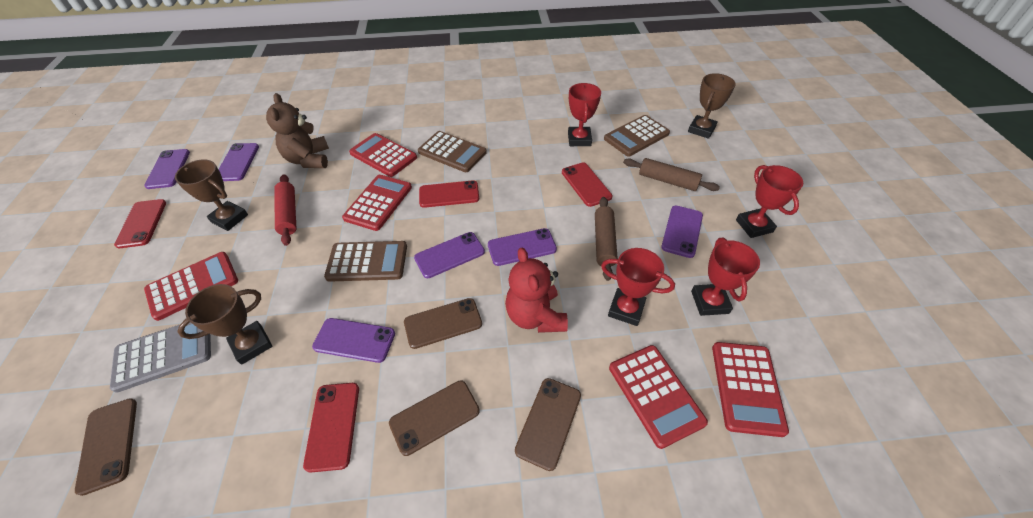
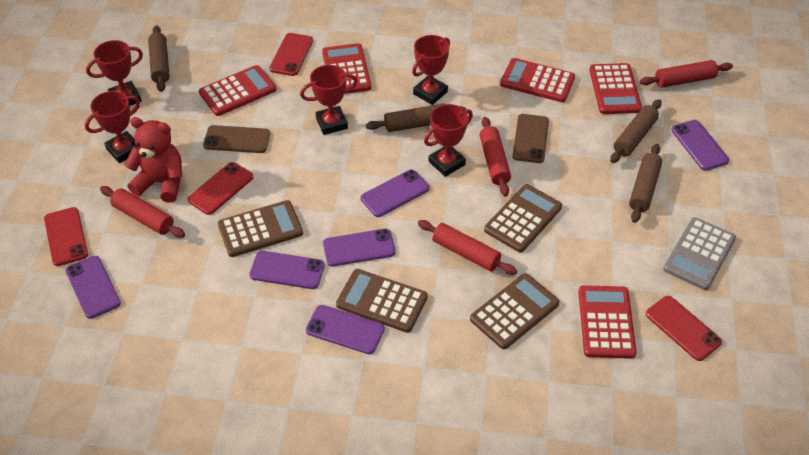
brown calculator: [324,241,407,282] [418,131,487,172] [604,115,670,157] = 3 -> [218,200,303,257] [336,269,427,333] [470,273,560,349] [484,184,562,253] = 4
brown phone: [75,398,137,496] [389,381,480,456] [404,298,482,349] [515,378,581,471] = 4 -> [203,125,270,153] [513,114,549,163] = 2
brown rolling pin: [595,197,618,281] [623,158,720,191] = 2 -> [148,25,170,92] [366,104,466,132] [610,99,662,163] [629,144,662,223] = 4
brown teddy bear: [266,93,329,168] = 1 -> none = 0
brown trophy: [175,159,248,231] [177,284,273,365] [688,73,736,139] = 3 -> none = 0
red rolling pin: [274,174,296,246] = 1 -> [100,186,185,238] [418,220,517,275] [480,117,511,196] [640,60,733,88] = 4
red trophy: [568,83,601,146] [601,248,675,326] [691,238,760,316] [736,165,803,238] = 4 -> [85,91,140,163] [86,40,143,106] [300,65,358,135] [412,35,450,105] [424,104,473,177] = 5

